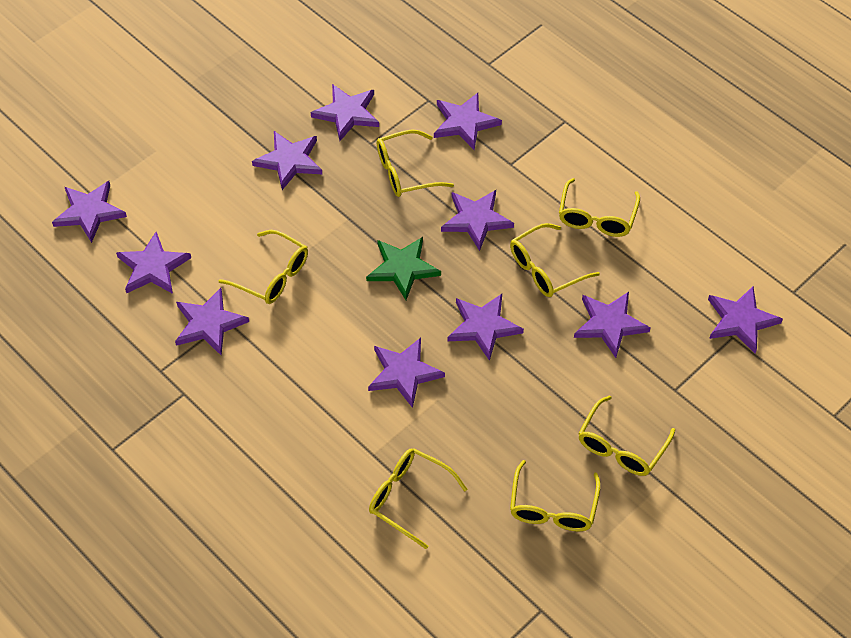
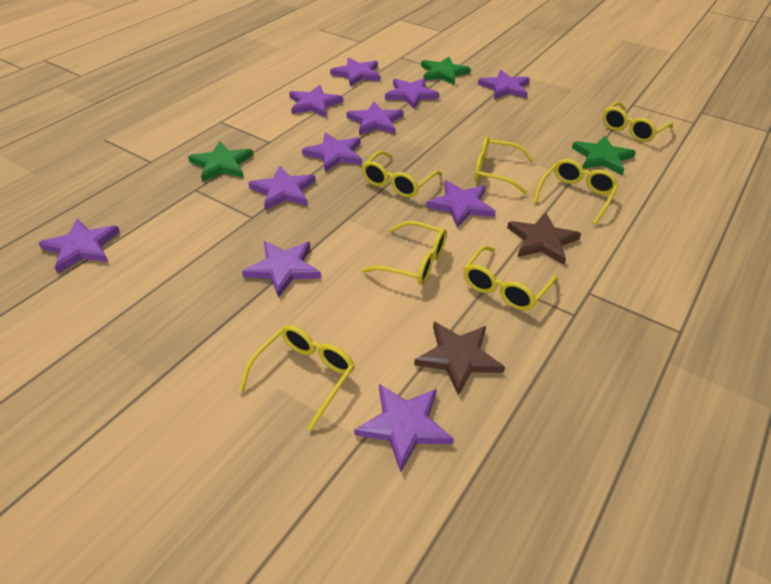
brown star: none = 0 -> [414,322,505,396] [507,212,581,264] = 2
green star: [366,237,441,300] = 1 -> [188,141,253,182] [421,57,471,85] [572,136,636,175] = 3

